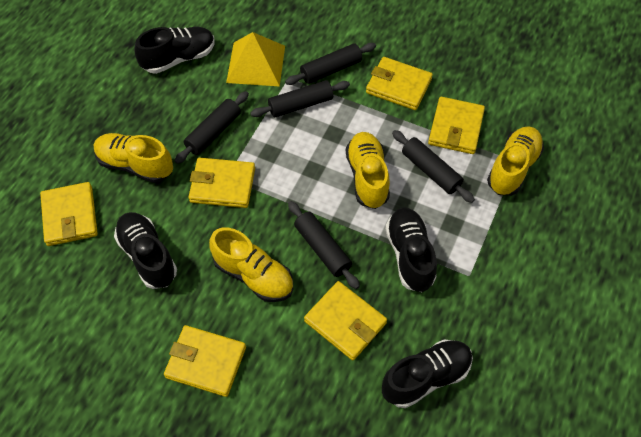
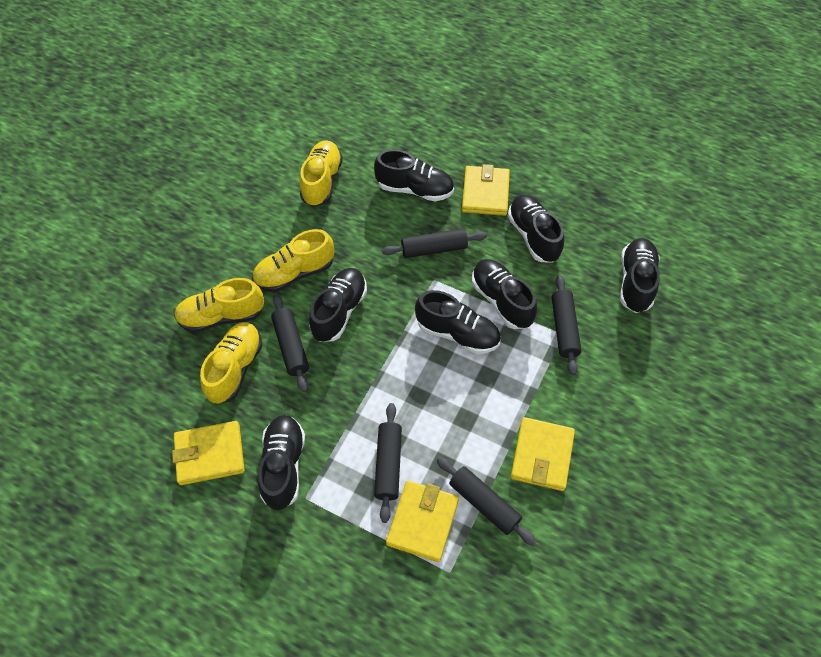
black shoe: [114,212,177,289] [134,27,215,74] [382,339,473,408] [385,207,437,292] = 4 -> [258,415,305,510] [309,268,367,342] [374,149,454,201] [415,290,501,354] [472,259,537,329] [508,195,564,263] [620,238,660,313] = 7
yellow pyramid: [226,32,285,87] = 1 -> none = 0
yellow wallet: [40,182,98,246] [164,325,246,397] [189,158,255,208] [304,281,387,360] [366,57,433,110] [428,97,485,154] = 6 -> [172,421,245,485] [386,480,459,562] [462,164,510,216] [511,417,575,491] = 4

